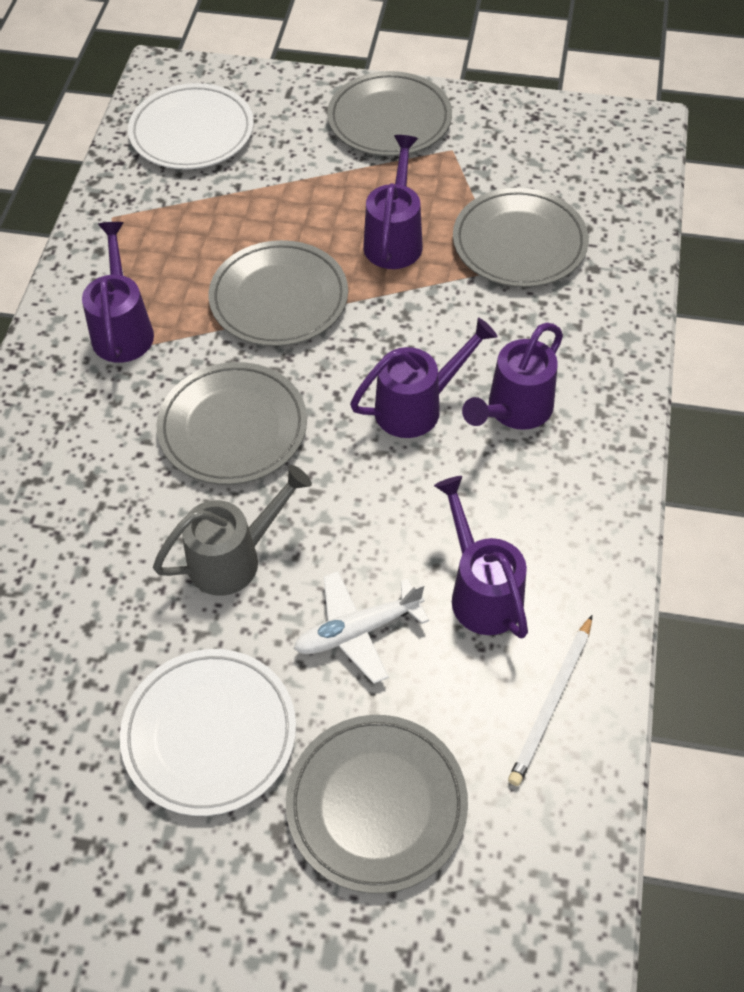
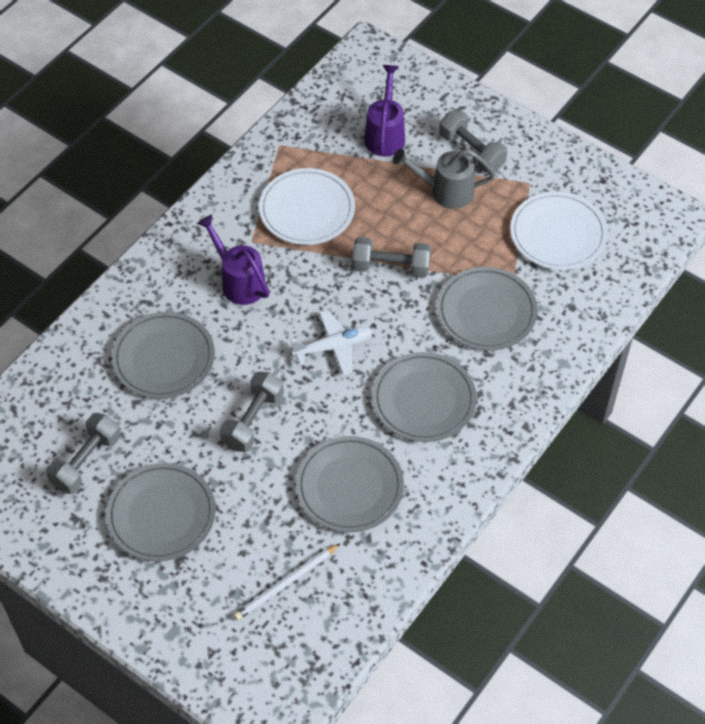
grey dumbbell: none = 0 -> [46,413,121,494] [220,372,284,452] [352,237,431,278] [439,110,508,173] = 4
purple watering can: [82,222,154,363] [350,318,498,438] [363,135,423,269] [434,476,528,638] [462,323,563,430] = 5 -> [197,214,270,305] [364,65,405,156] = 2

